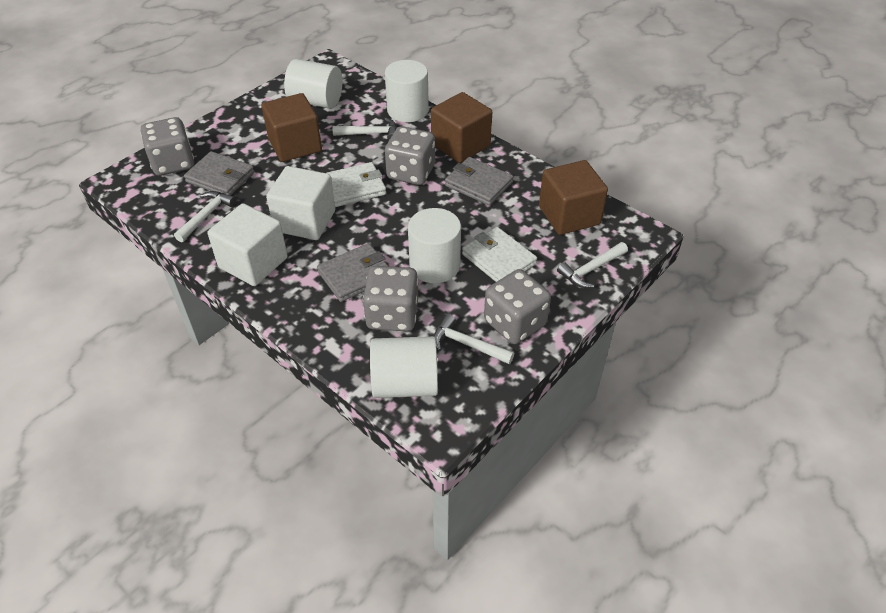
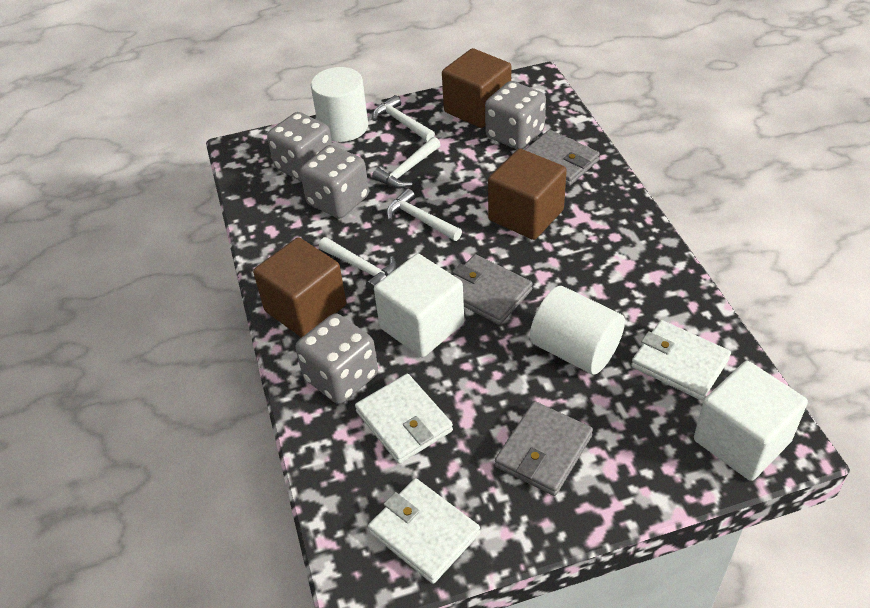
white cylinder: [284,59,342,109] [370,336,438,398] [385,60,429,122] [408,208,461,283] = 4 -> [311,67,368,142] [530,286,625,375] = 2
white wallet: [327,162,386,207] [462,227,537,282] = 2 -> [355,374,453,464] [368,478,480,584] [631,320,731,400] = 3

